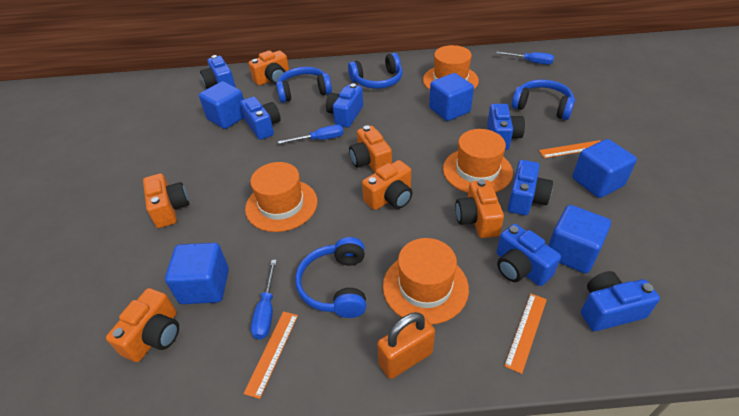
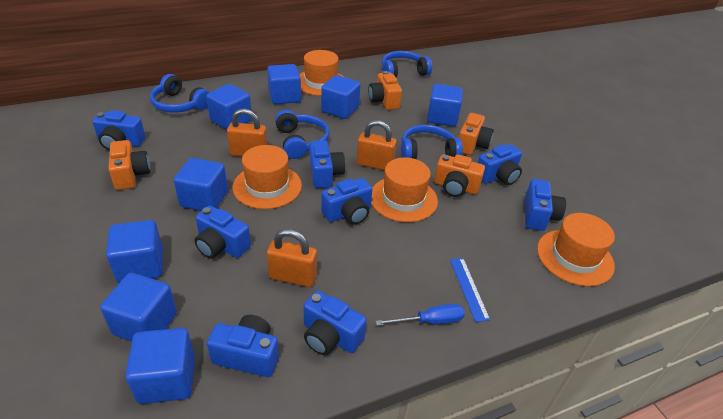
blue camera: [200,55,236,89] [240,97,281,140] [326,83,363,128] [487,104,525,150] [497,224,561,286] [508,160,553,215] [581,271,660,331] = 7 -> [92,110,146,150] [194,206,251,258] [207,315,279,377] [303,291,367,355] [310,141,345,188] [321,178,372,225] [478,144,522,185] [525,179,566,231] = 8
blue cube: [165,243,229,304] [199,81,244,129] [429,73,474,121] [548,205,611,273] [572,139,637,198] = 5 -> [100,273,177,341] [106,220,163,283] [125,328,195,404] [174,158,228,211] [206,84,252,130] [267,64,301,104] [321,75,361,119] [427,84,463,126] = 8
blue ruler: none = 0 -> [450,258,490,322] = 1
blue screwdriver: [251,260,277,340] [278,125,344,144] [496,52,554,65] = 3 -> [375,304,465,326] = 1
orange camera: [106,288,179,362] [143,173,189,228] [248,50,289,86] [349,125,392,173] [362,160,413,210] [455,179,504,238] = 6 -> [108,140,150,190] [368,71,402,110] [434,154,485,197] [459,113,494,155] = 4
orange padlock: [377,312,435,379] = 1 -> [227,109,267,157] [267,229,317,287] [357,120,397,170] = 3
orange ruler: [243,311,298,399] [504,293,547,374] [539,140,600,158] = 3 -> none = 0

